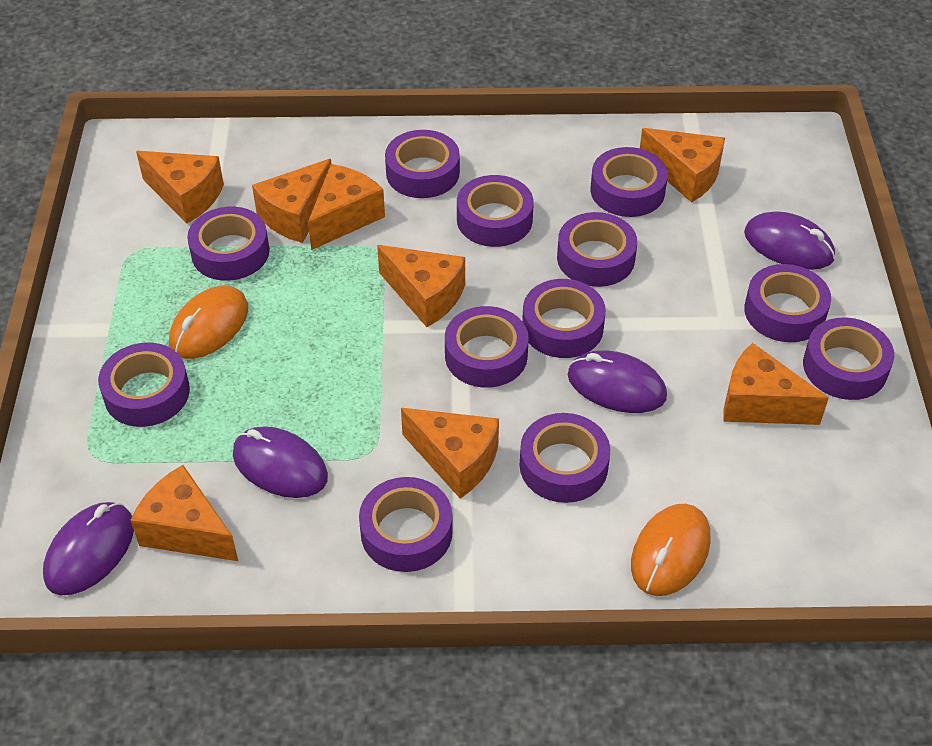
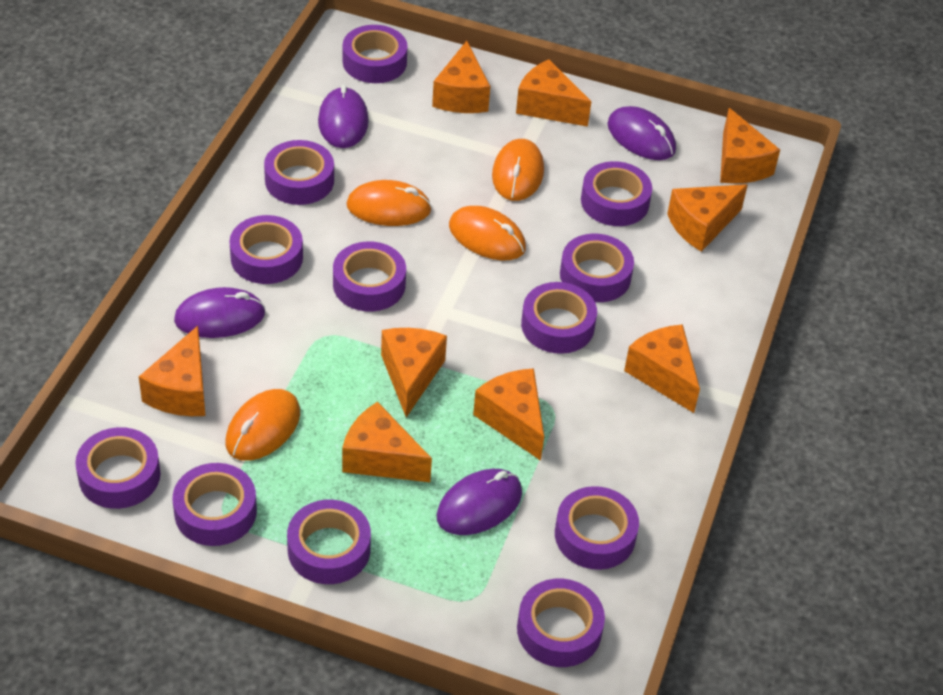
orange cheese: [130,465,238,561] [136,151,224,224] [252,159,331,243] [308,164,385,250] [377,245,465,327] [401,408,499,499] [640,128,725,202] [723,343,829,425] = 8 -> [139,326,205,416] [342,402,432,482] [381,328,447,417] [432,41,490,113] [473,368,544,461] [516,59,591,127] [624,324,700,413] [667,184,748,252] [720,108,780,184] = 9
orange mouse: [169,286,248,359] [631,504,711,596] = 2 -> [226,389,300,461] [347,180,432,226] [449,206,526,260] [492,139,544,201] = 4

